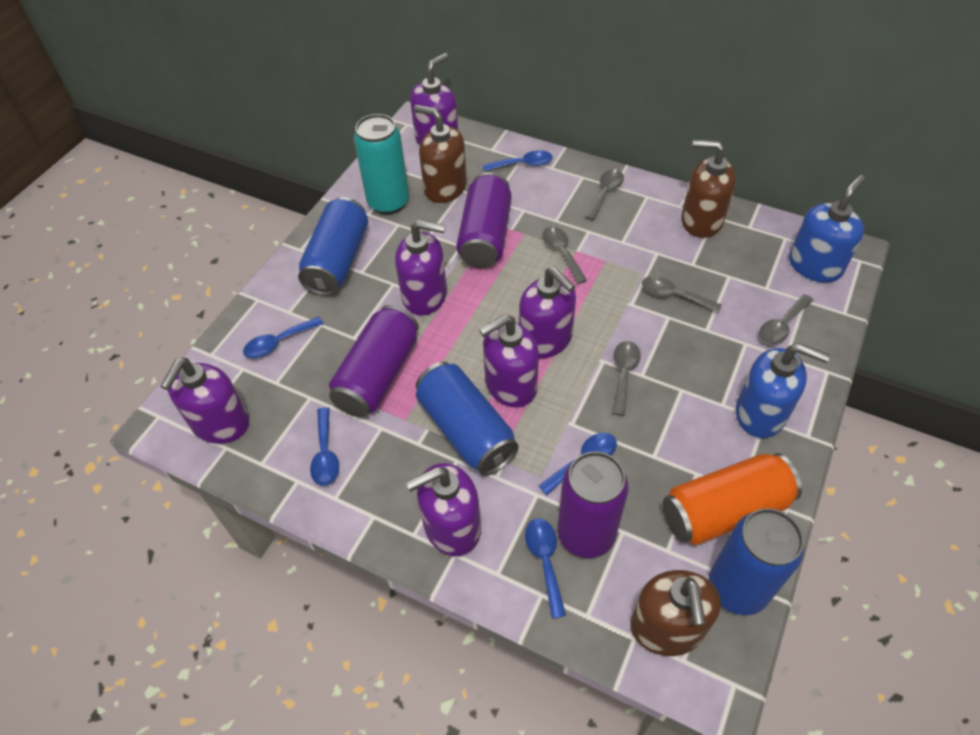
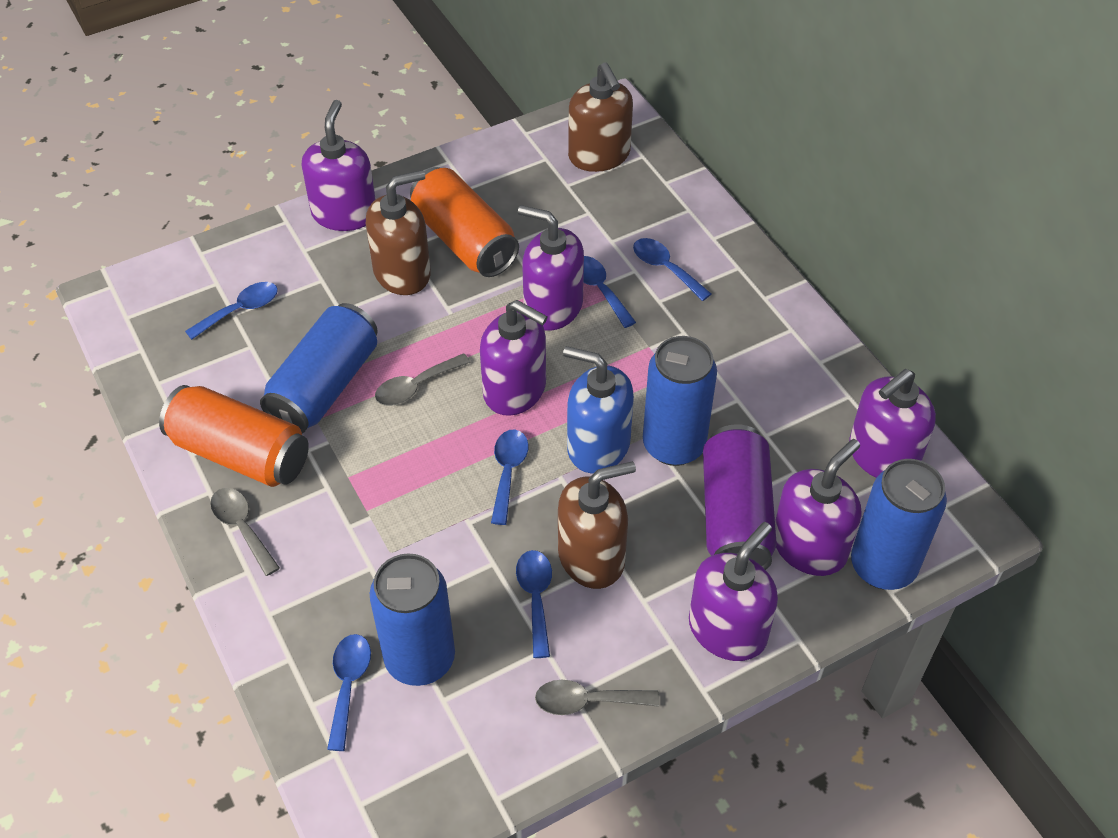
blue can: [298,197,368,296] [416,362,518,476] [709,508,804,615] = 3 -> [260,303,378,433] [370,553,455,686] [643,336,717,466] [851,459,947,590] = 4
blue soap dispenser: [736,343,830,438] [789,175,865,283] = 2 -> [563,346,634,473] = 1
blue spoon: [243,317,323,358] [310,407,339,486] [483,150,552,171] [525,519,566,619] [539,433,617,495] = 5 -> [185,282,278,340] [327,634,371,751] [491,430,529,525] [516,550,552,658] [583,256,636,328] [633,238,711,301] = 6
grey spoon: [543,226,587,284] [585,169,624,220] [612,341,641,416] [642,276,722,313] [759,294,814,345] = 5 -> [210,488,280,576] [375,353,471,406] [535,680,659,715] = 3
orange can: [663,453,802,545] = 1 -> [159,385,309,487] [410,167,519,277] = 2
purple can: [329,305,419,417] [456,172,512,268] [557,451,629,558] = 3 -> [703,424,777,570] = 1
turquoise can: [354,114,409,214] = 1 -> none = 0

